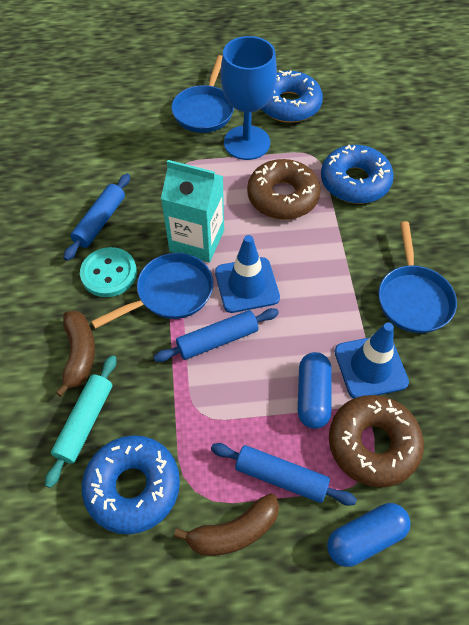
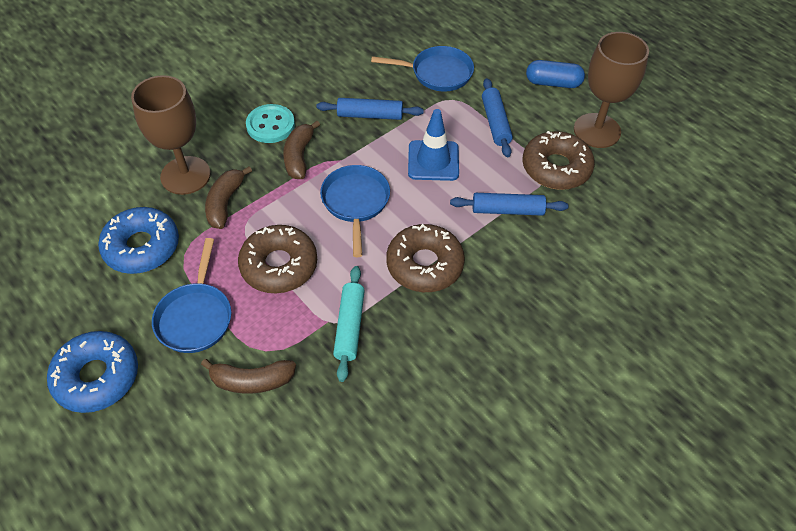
blue capsule: [298,352,332,429] [327,503,411,567] = 2 -> [526,60,585,88] = 1
blue donut: [82,435,180,534] [261,70,323,123] [321,145,394,204] = 3 -> [47,331,138,413] [98,207,179,274] = 2
blue goblet: [221,36,277,160] = 1 -> none = 0
blue traffic cone: [215,235,280,313] [335,322,409,398] = 2 -> [408,109,459,181] = 1
brown banana: [55,311,95,397] [174,494,279,556] = 2 -> [201,359,296,394] [205,166,252,229] [283,121,320,179] = 3
brown donut: [247,159,321,220] [329,395,424,488] = 2 -> [238,225,317,293] [386,224,465,292] [522,131,595,190] = 3
brown goblet: none = 0 -> [131,75,211,195] [574,32,649,148] = 2
turquoise carton: [161,160,224,263] = 1 -> none = 0

